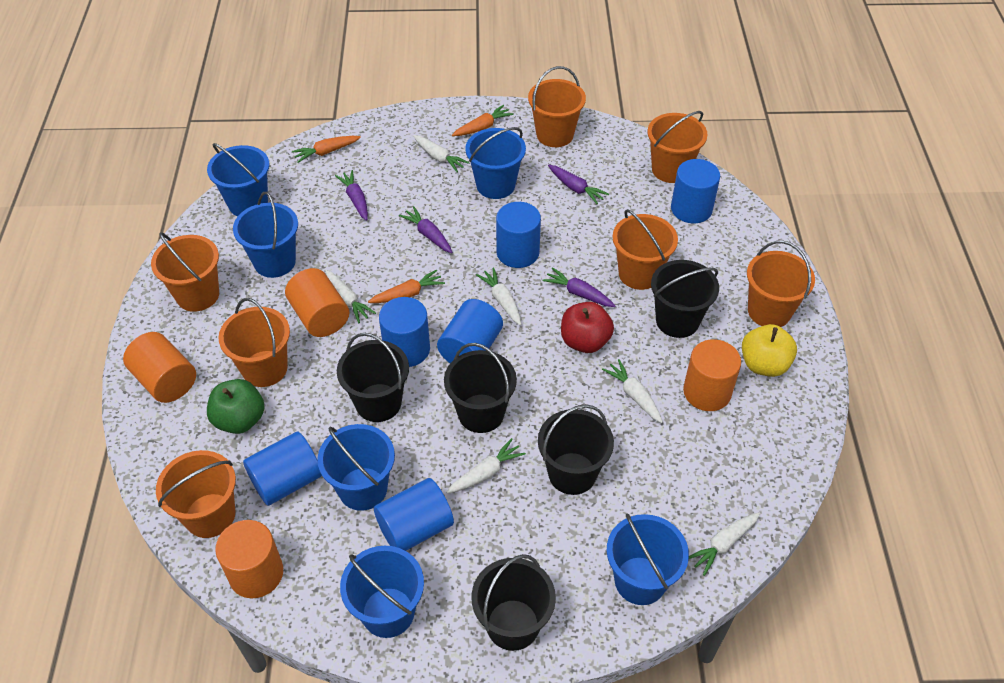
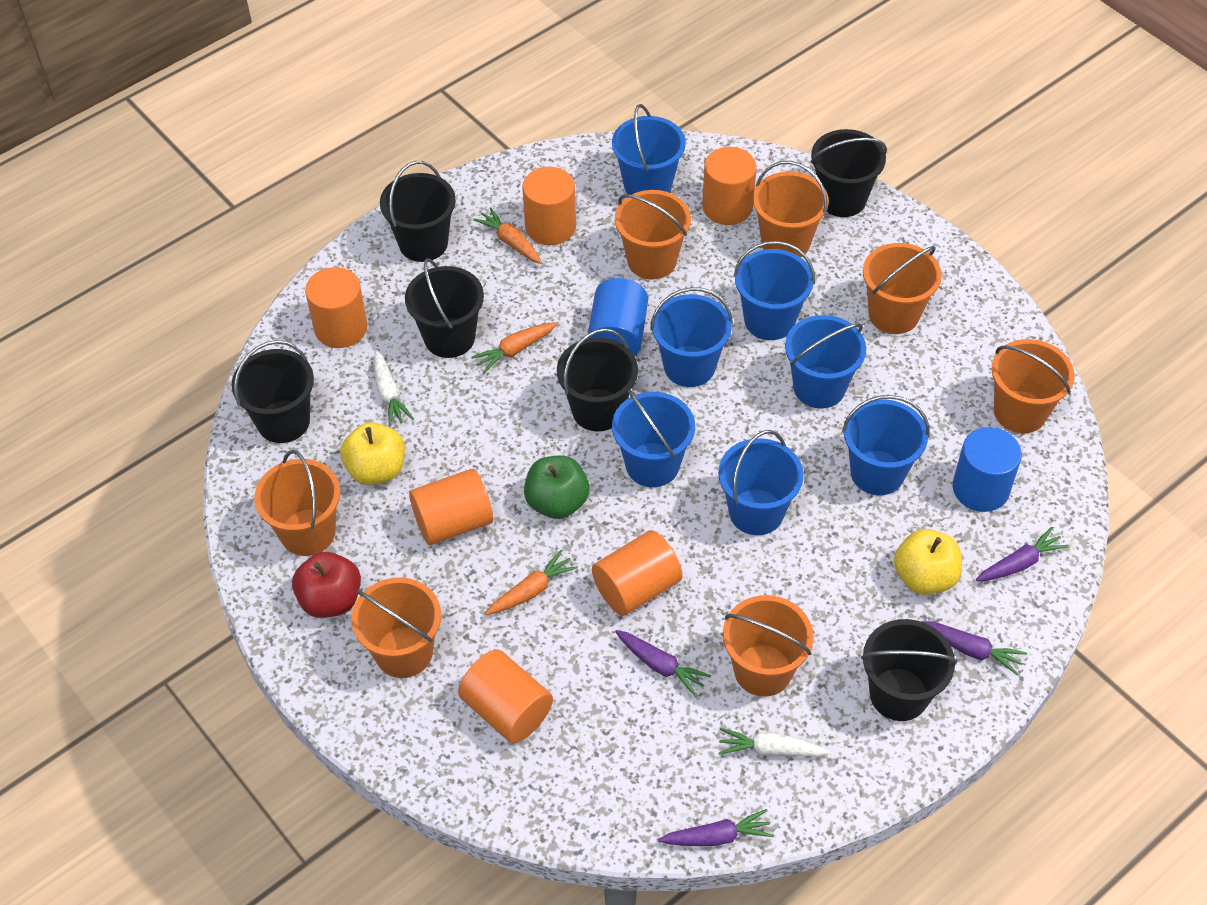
black bucket: [337,333,409,422] [444,343,517,433] [471,554,556,651] [538,404,614,495] [651,260,719,338] = 5 -> [231,340,314,443] [380,161,456,262] [405,258,484,358] [557,328,638,431] [811,129,887,217] [861,619,957,721] = 6
blue bucket: [207,143,269,216] [233,192,298,278] [317,424,395,511] [340,546,424,638] [465,127,526,199] [607,513,689,605] = 6 -> [612,104,686,195] [612,390,695,487] [650,287,733,387] [718,430,804,535] [734,241,815,340] [785,315,866,409] [842,395,930,495] = 7
blue cylinder: [243,432,322,506] [374,478,454,551] [379,297,430,367] [437,299,503,363] [496,202,541,268] [671,159,720,223] = 6 -> [587,278,648,356] [952,427,1022,512] = 2
orange cylinder: [123,332,196,403] [215,520,283,598] [285,268,349,337] [683,339,741,411] = 4 -> [305,267,368,348] [409,469,493,545] [458,649,553,743] [522,167,576,245] [592,530,683,616] [702,147,757,225] = 6
white carrot: [325,270,376,323] [413,135,470,172] [446,438,526,494] [476,267,521,326] [602,359,663,423] [689,512,760,576] = 6 -> [374,350,414,427] [719,728,830,757] = 2
yellow apple: [742,324,797,377] = 1 -> [340,422,405,485] [894,529,962,595] = 2

